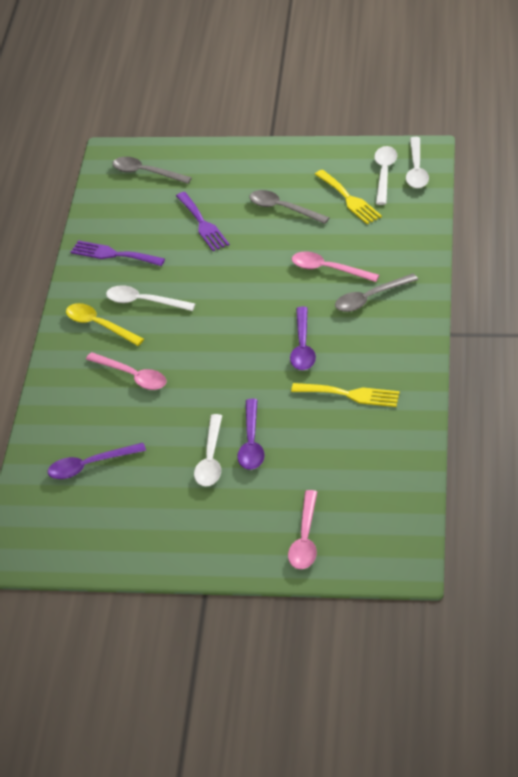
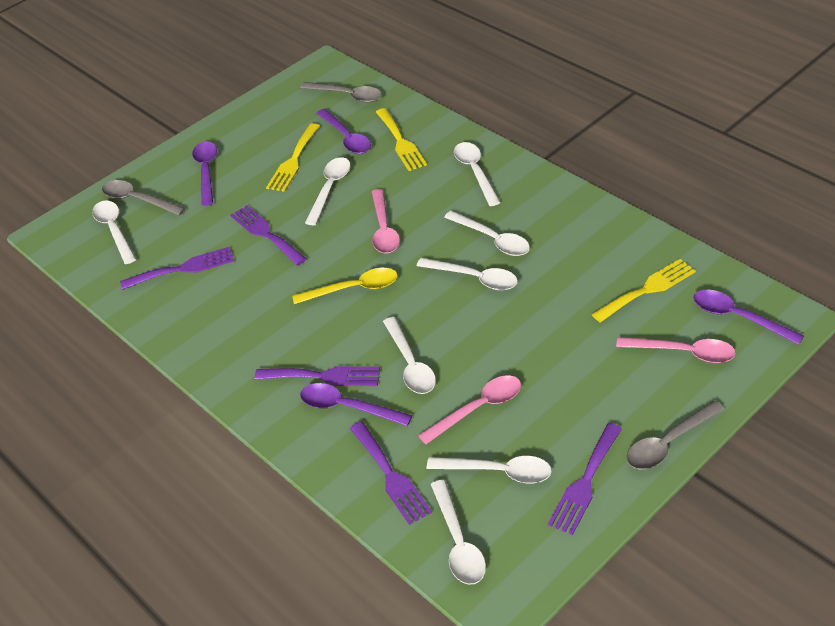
purple fork: [71,240,165,266] [176,192,229,251] = 2 -> [120,247,234,290] [230,205,307,265] [255,366,380,386] [349,421,432,525] [548,423,622,535] = 5
purple spoon: [48,443,146,479] [237,399,265,470] [290,306,316,370] = 3 -> [192,141,217,206] [300,383,412,426] [316,109,371,154] [693,290,804,345] = 4
white spoon: [106,285,195,311] [194,414,222,486] [374,146,397,205] [406,137,429,189] = 4 -> [92,201,136,264] [305,157,351,225] [383,317,436,394] [417,258,518,290] [427,456,552,483] [431,480,486,585] [444,211,530,256] [454,142,501,206] = 8
yellow fork: [291,383,400,407] [315,170,382,224] = 2 -> [266,123,320,192] [376,108,427,171] [592,259,696,322] = 3

